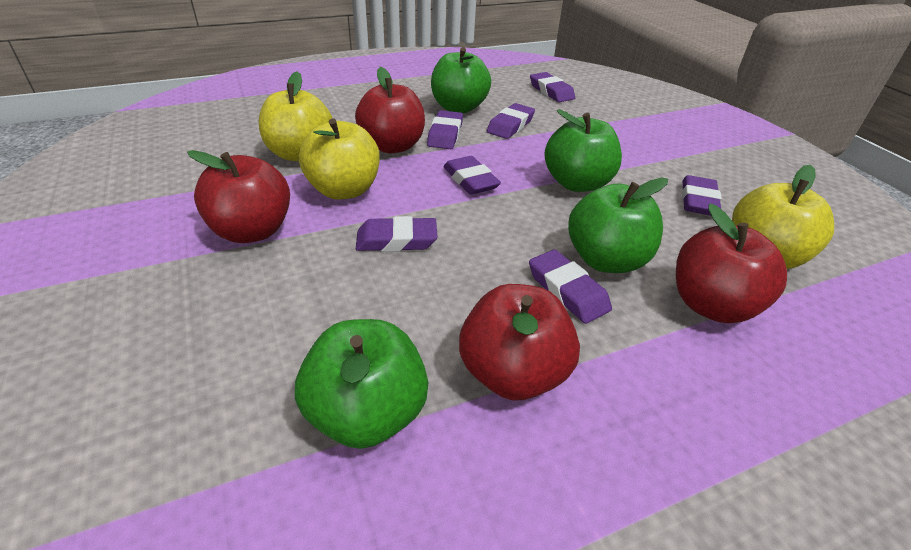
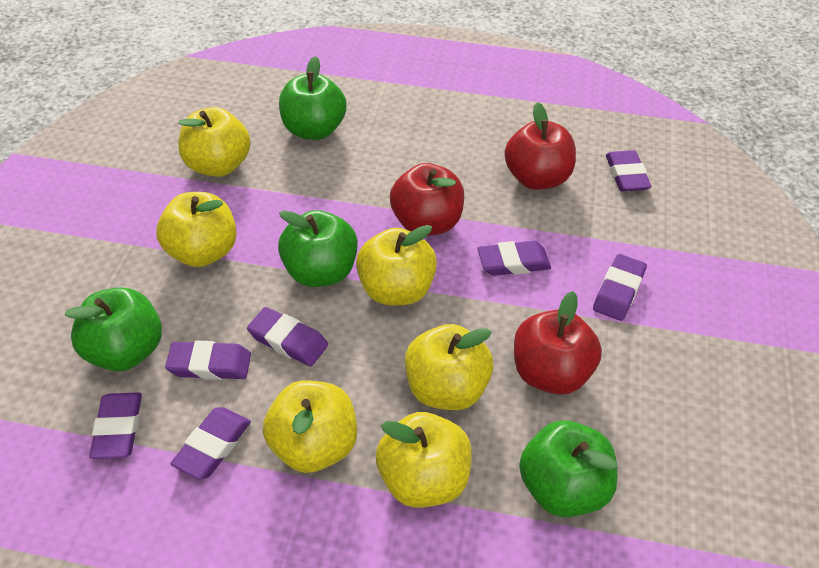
red apple: [187,150,290,243] [355,67,425,153] [459,284,580,400] [676,204,787,323] = 4 -> [390,163,464,236] [504,102,576,190] [514,291,602,395] = 3
yellow apple: [259,72,333,161] [299,119,380,200] [732,165,834,269] = 3 -> [156,192,237,267] [178,107,251,177] [263,380,357,473] [356,225,437,306] [376,412,472,508] [405,324,494,410] = 6

